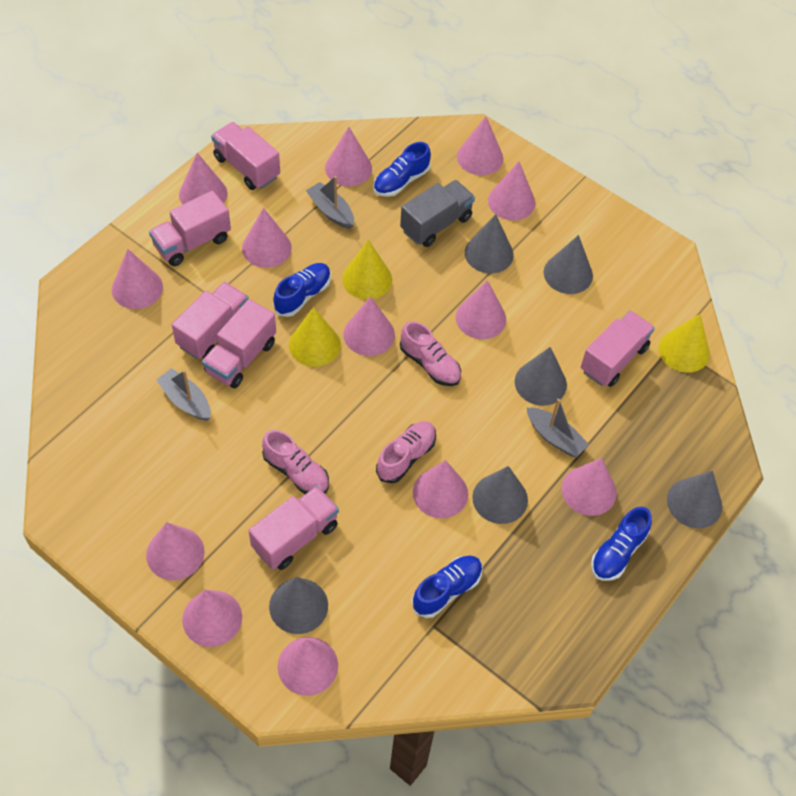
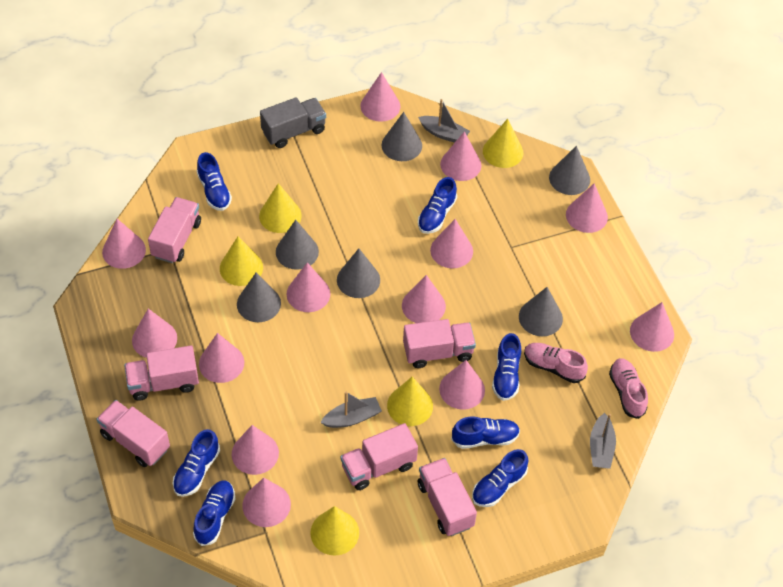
blue shoe: [273,263,331,317] [373,142,431,197] [412,556,483,618] [591,507,652,581] = 4 -> [173,429,220,497] [193,480,235,546] [197,152,232,211] [418,177,457,234] [451,416,520,449] [472,449,528,507] [492,333,521,401] = 7
pink shoe: [262,430,329,494] [376,421,436,483] [400,321,461,386] = 3 -> [524,343,588,383] [609,358,648,419] = 2
yellow cone: [289,307,341,367] [342,240,392,300] [659,314,710,373] = 3 -> [220,236,263,286] [259,183,302,233] [310,506,359,555] [387,376,433,426] [483,119,523,168] = 5

